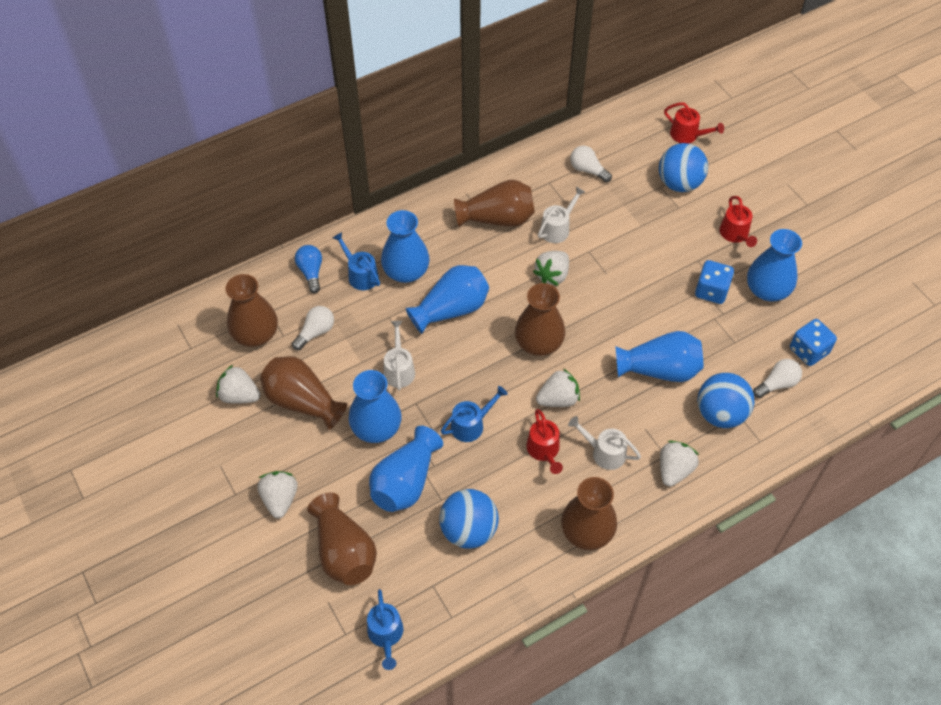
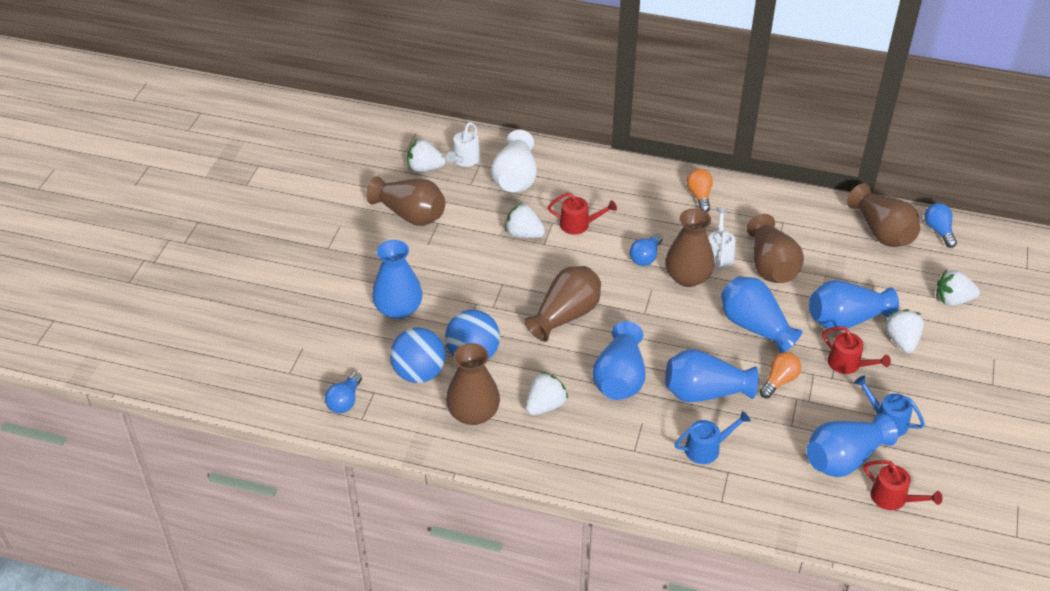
blue ball: [439,489,499,549] [659,143,708,192] [698,373,755,428] = 3 -> [390,327,446,383] [445,310,500,359] = 2
blue dice: [695,260,734,304] [790,319,837,366] = 2 -> none = 0
blue light bulb: [295,245,322,293] = 1 -> [325,372,362,413] [630,233,663,266] [924,203,957,248] = 3
blue watering can: [333,232,380,290] [367,589,403,670] [441,386,508,442] = 3 -> [675,411,751,464] [854,375,925,437] = 2
orange light bulb: none = 0 -> [687,169,713,212] [760,352,801,398] = 2
white light bulb: [292,306,334,350] [570,146,612,182] [753,359,802,398] = 3 -> none = 0
white vase: none = 0 -> [491,130,537,193] = 1
white watering can: [384,321,415,390] [538,187,586,243] [568,416,641,470] = 3 -> [446,122,481,167] [708,208,736,269] = 2

